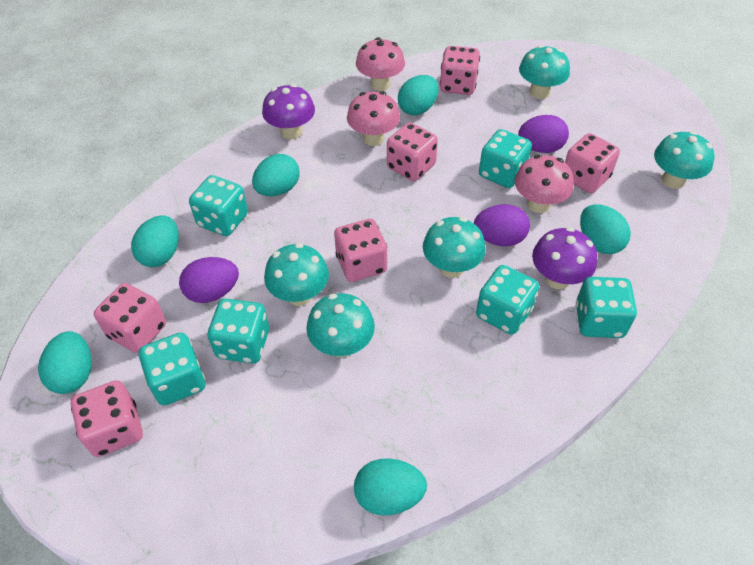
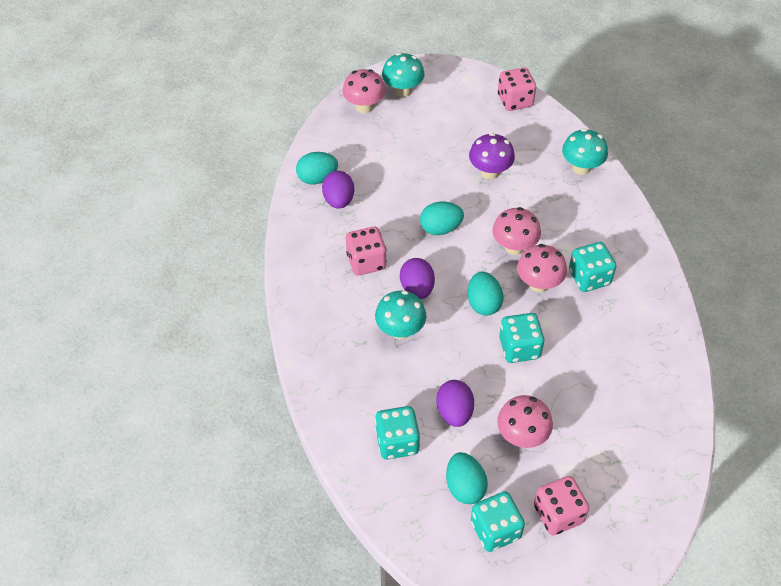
pink dice: [71,380,143,457] [94,283,166,353] [334,219,387,282] [387,122,438,181] [440,46,480,95] [565,133,620,193] = 6 -> [346,227,387,275] [498,67,536,111] [534,476,589,535] = 3
pink mushroom: [347,91,400,146] [356,37,405,91] [515,155,574,213] = 3 -> [342,69,386,113] [493,207,541,255] [497,395,553,448] [517,244,567,293] = 4
purple mushroom: [262,84,315,139] [532,227,597,289] = 2 -> [469,133,515,179] = 1
turquoise dice: [139,332,205,406] [189,175,248,236] [208,299,269,364] [476,265,539,335] [479,129,532,188] [576,277,637,338] = 6 -> [375,406,420,459] [471,491,525,552] [499,313,544,363] [569,242,617,292] = 4
turquoise egg: [38,331,92,394] [131,215,179,267] [252,154,299,196] [354,458,427,516] [398,75,438,115] [580,204,631,254] = 6 -> [296,152,338,184] [420,202,464,235] [446,452,488,504] [468,272,503,316] = 4
turquoise mushroom: [264,243,329,306] [306,293,375,357] [423,217,486,278] [519,45,570,99] [654,131,715,189] = 5 -> [375,290,426,339] [382,53,425,97] [562,128,608,175] = 3

